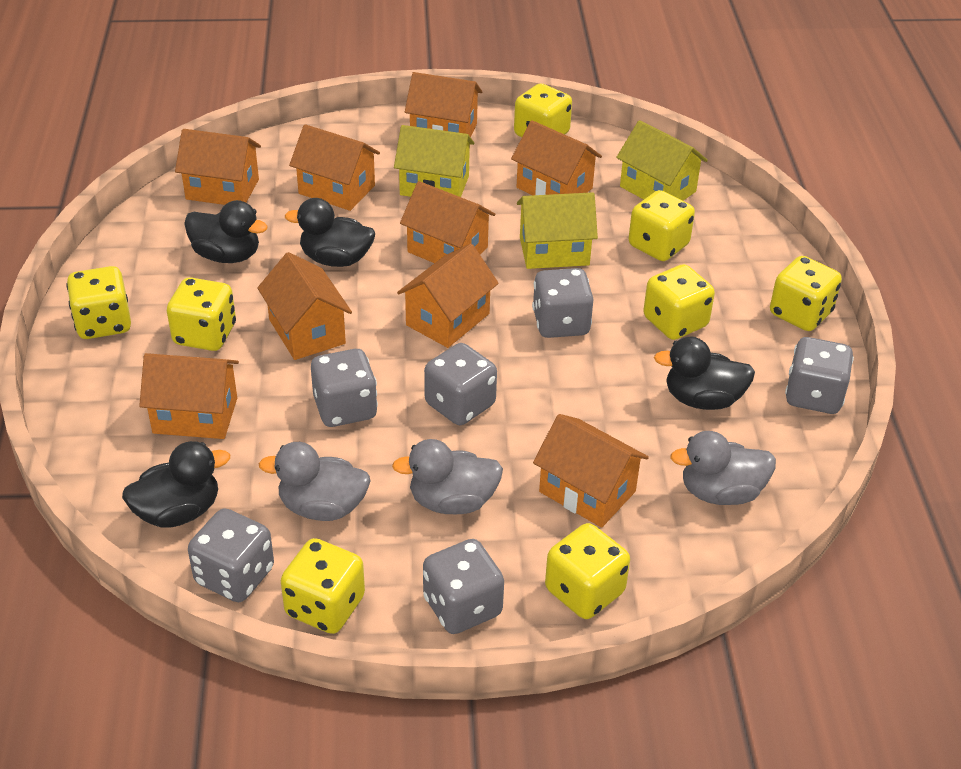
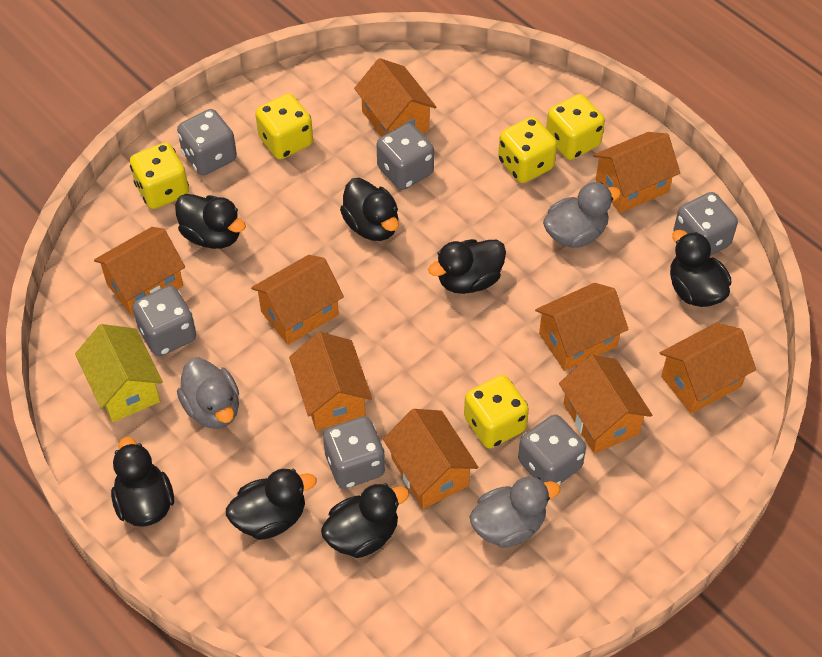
black duck: [122,441,230,528] [184,200,268,263] [285,198,375,267] [654,337,755,410] = 4 -> [111,437,174,527] [175,194,246,249] [226,469,316,540] [321,483,409,558] [340,178,399,241] [428,239,506,294] [670,230,731,307] = 7
yellow dice: [66,266,131,339] [167,277,236,351] [281,538,365,634] [514,83,572,137] [545,523,630,619] [629,190,695,261] [643,264,715,340] [770,256,842,331] = 8 -> [130,142,189,209] [255,93,313,159] [464,375,529,448] [498,117,557,183] [546,94,605,160] = 5
yellow house: [394,125,474,197] [517,192,598,269] [616,120,708,200] = 3 -> [75,324,163,422] = 1

